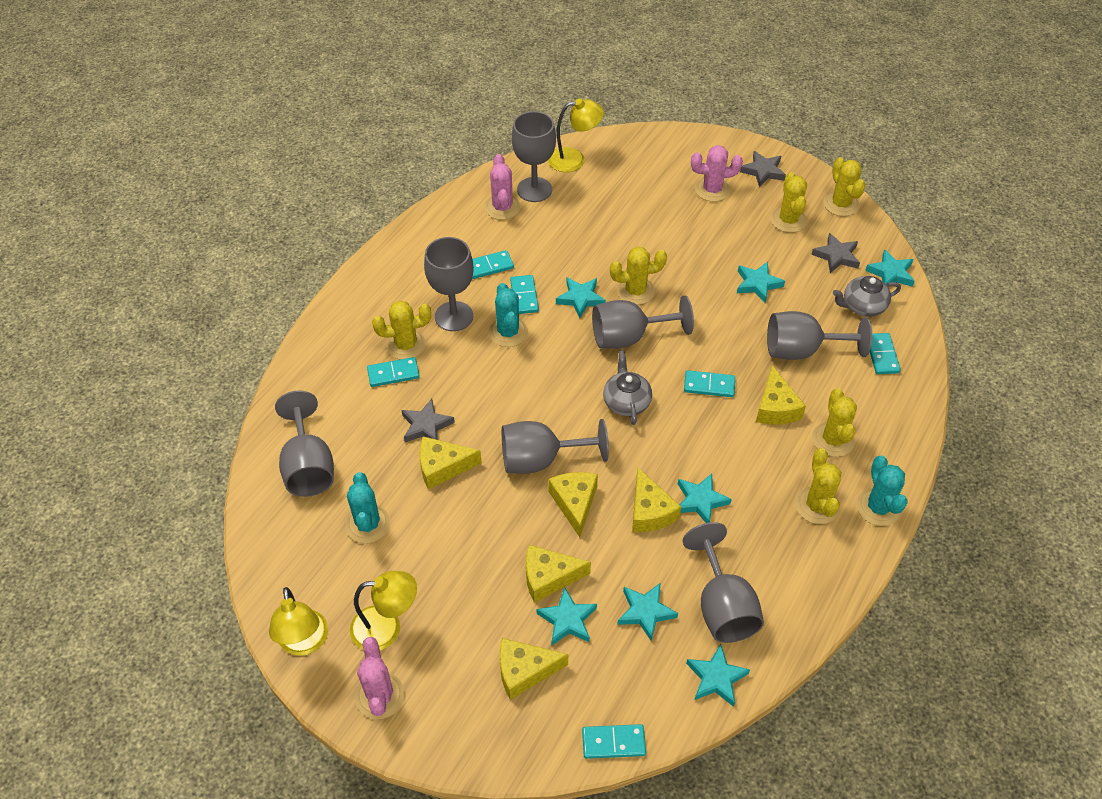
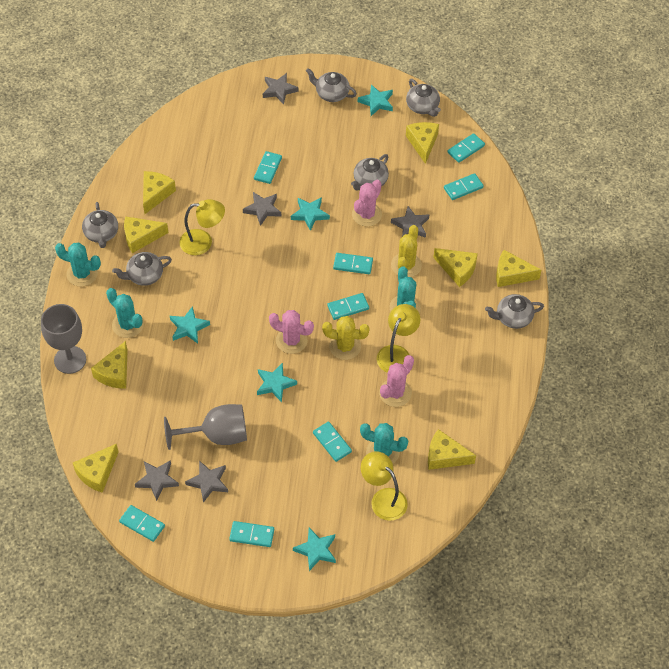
grey goblet: [275,390,334,497] [424,237,474,331] [502,419,609,474] [512,111,556,202] [592,295,694,349] [683,522,764,643] [767,311,872,360] = 7 -> [41,304,86,374] [164,404,247,450] = 2
grey star: [401,399,455,442] [740,151,786,187] [811,233,860,273] = 3 -> [135,460,179,501] [185,461,228,503] [243,192,281,226] [263,73,299,104] [391,206,429,238] = 5
grey teapot: [603,350,652,425] [833,276,901,317] = 2 -> [82,202,118,248] [112,252,172,286] [306,68,357,102] [351,154,389,190] [406,79,441,117] [485,294,544,329] = 6
turquoise cactus: [345,472,390,543] [489,283,528,347] [856,455,907,526] = 3 -> [55,243,101,287] [106,288,144,338] [360,423,408,464] [390,266,421,313] = 4
turquoise domino: [367,357,420,387] [472,250,514,279] [510,275,539,314] [582,724,646,759] [684,370,735,397] [870,333,901,374] = 6 -> [119,505,165,542] [229,521,274,547] [254,151,282,184] [313,422,352,462] [327,293,369,320] [333,253,373,274] [444,173,484,200] [448,133,485,163] = 8
turquoise star: [537,587,597,645] [556,277,606,318] [617,583,678,641] [678,474,732,523] [686,644,750,707] [737,262,785,303] [865,249,915,287] = 7 -> [170,306,210,344] [257,363,297,402] [291,197,330,231] [293,528,336,571] [358,84,393,116] = 5
yellow cactus: [372,301,431,360] [610,246,667,305] [770,172,807,233] [795,448,841,524] [812,388,857,457] [823,157,865,216] = 6 -> [322,316,370,360] [391,225,422,277] = 2
yellow cheese: [419,436,482,489] [500,638,568,700] [526,545,591,603] [548,472,598,537] [632,468,681,532] [756,365,806,425] = 6 -> [73,444,118,493] [91,341,128,389] [124,216,168,253] [143,171,176,214] [406,122,439,164] [428,429,476,470] [433,248,478,287] [496,250,541,287] = 8

